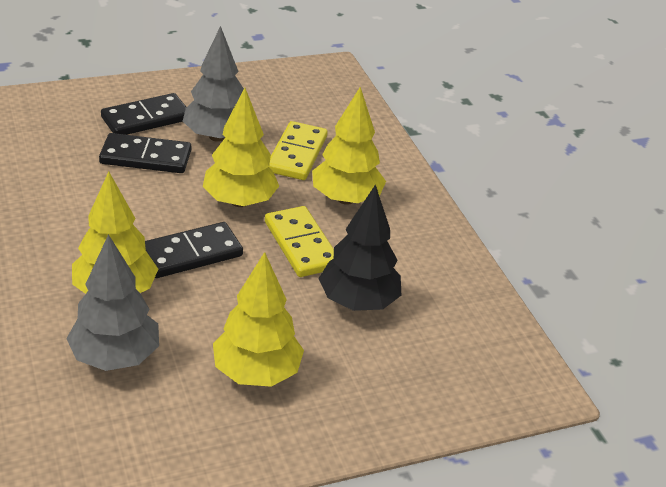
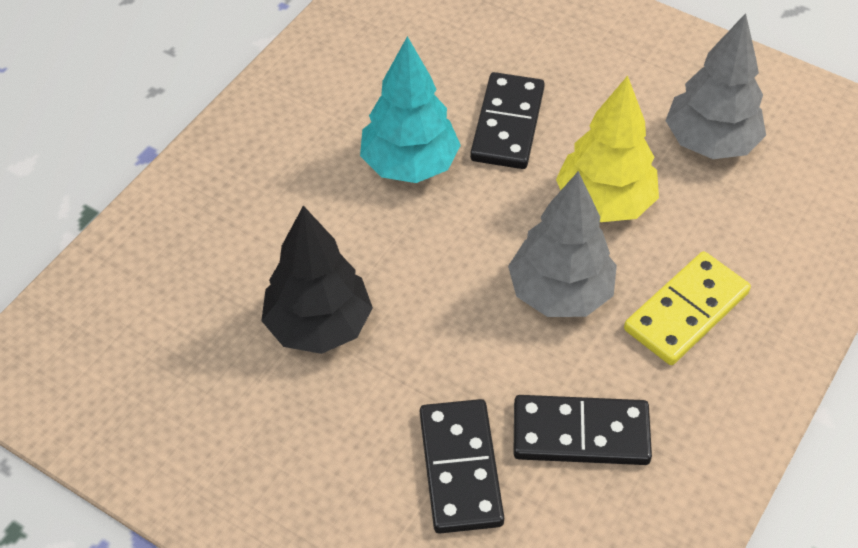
turquoise tree: none = 0 -> [360,36,461,183] = 1
yellow domino: [265,206,334,277] [269,121,328,180] = 2 -> [624,251,751,365] = 1
yellow tree: [72,171,158,294] [203,88,279,207] [213,252,304,387] [312,87,386,205] = 4 -> [556,76,659,222] = 1

